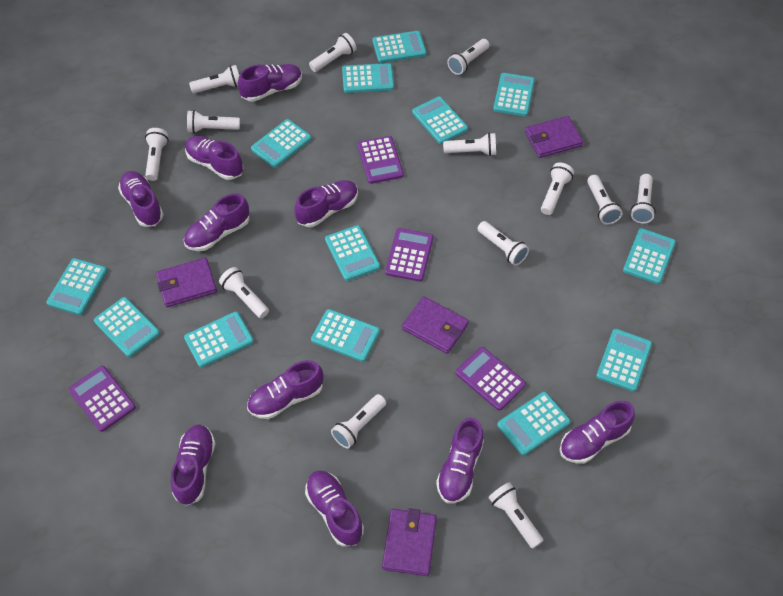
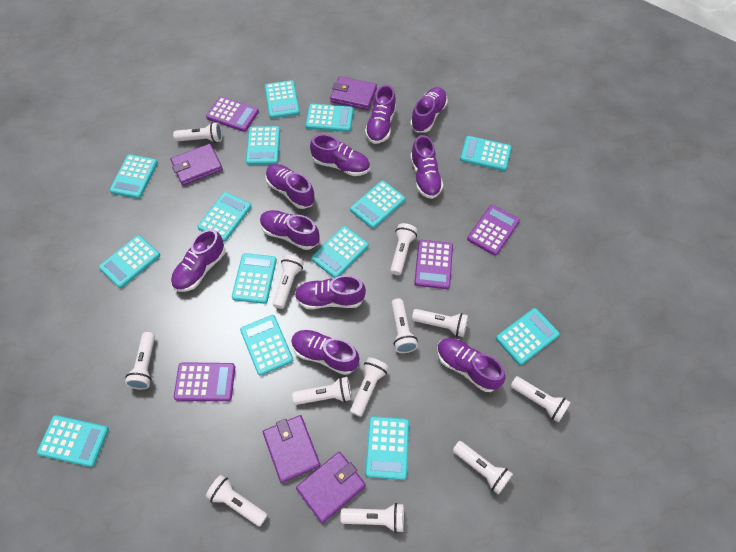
turquoise calculator: [46,258,107,315] [94,297,160,357] [184,311,254,367] [251,119,311,168] [311,309,380,362] [325,225,380,281] [342,63,394,93] [373,31,426,63] [412,96,468,144] [493,73,535,116] [497,392,571,455] [596,329,652,392] [623,228,676,284] = 13 -> [37,415,109,467] [99,235,160,288] [109,154,158,199] [197,192,252,242] [232,253,277,304] [240,315,293,376] [246,126,280,165] [265,80,300,119] [306,104,354,132] [311,226,369,278] [350,180,405,229] [365,416,409,480] [460,136,512,171] [496,308,560,365] = 14
white flashlight: [145,128,169,181] [187,110,240,133] [189,65,239,93] [219,267,269,318] [309,33,357,72] [331,394,386,449] [443,133,496,156] [447,39,490,75] [477,221,529,266] [489,482,544,549] [541,162,574,215] [587,175,623,224] [631,174,656,224] = 13 -> [125,332,155,389] [173,122,222,143] [205,475,267,527] [273,255,304,309] [292,377,352,405] [340,503,404,533] [350,357,388,417] [390,223,418,275] [391,298,418,353] [412,309,468,337] [453,441,513,495] [511,376,571,423] = 12

